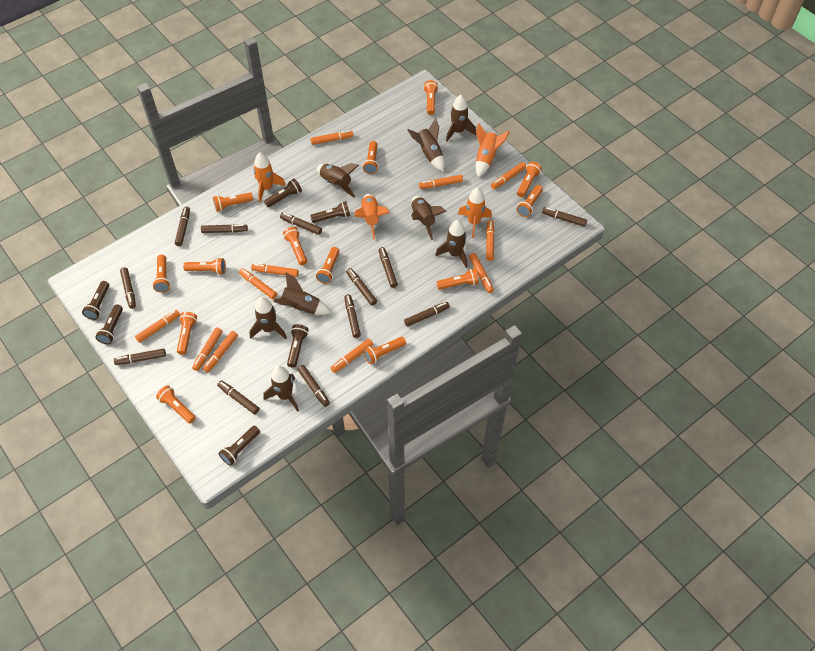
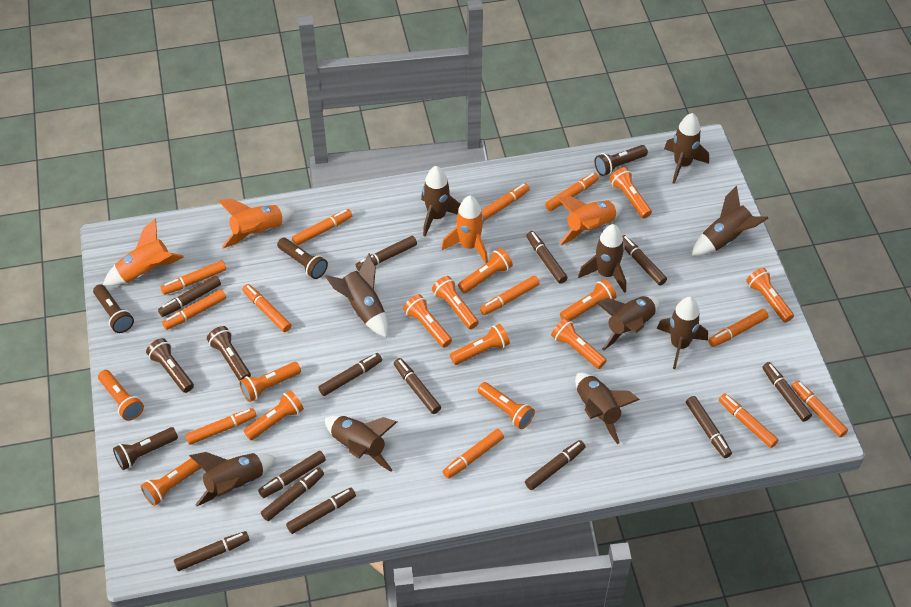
brown marker: [114,348,166,365] [120,267,136,309] [175,207,190,246] [201,224,248,233] [217,380,260,414] [280,212,322,235] [297,365,330,407] [344,294,361,338] [346,268,377,306] [379,247,398,288] [404,302,450,327] [542,207,587,227] = 12 -> [158,276,221,317] [174,531,250,571] [258,451,326,498] [261,467,324,521] [286,488,356,534] [318,353,382,396] [356,236,417,271] [394,358,441,414] [525,440,585,490] [526,231,568,284] [623,235,667,285] [686,396,732,458] [762,362,812,422] = 13
brown rocket: [250,297,287,339] [264,366,299,412] [273,272,332,315] [317,163,359,197] [407,118,445,172] [411,196,447,240] [435,220,468,268] [446,95,476,142] = 8 -> [189,452,277,507] [325,253,388,337] [325,415,397,472] [421,166,461,236] [575,372,640,444] [578,224,626,293] [596,296,659,351] [657,297,708,369] [664,113,709,184] [691,186,768,256] = 10
orange marker: [135,310,180,343] [192,327,222,371] [203,331,238,372] [239,268,277,299] [251,264,299,277] [311,130,353,145] [331,339,373,373] [419,175,463,189] [469,253,494,293] [486,220,495,261] [491,162,526,189] = 11 -> [161,260,226,295] [162,289,226,330] [185,408,256,445] [242,284,292,332] [292,209,352,246] [443,429,504,479] [480,275,540,315] [481,183,530,221] [545,173,599,211] [708,309,769,347] [719,393,779,448] [792,380,848,437] = 12

